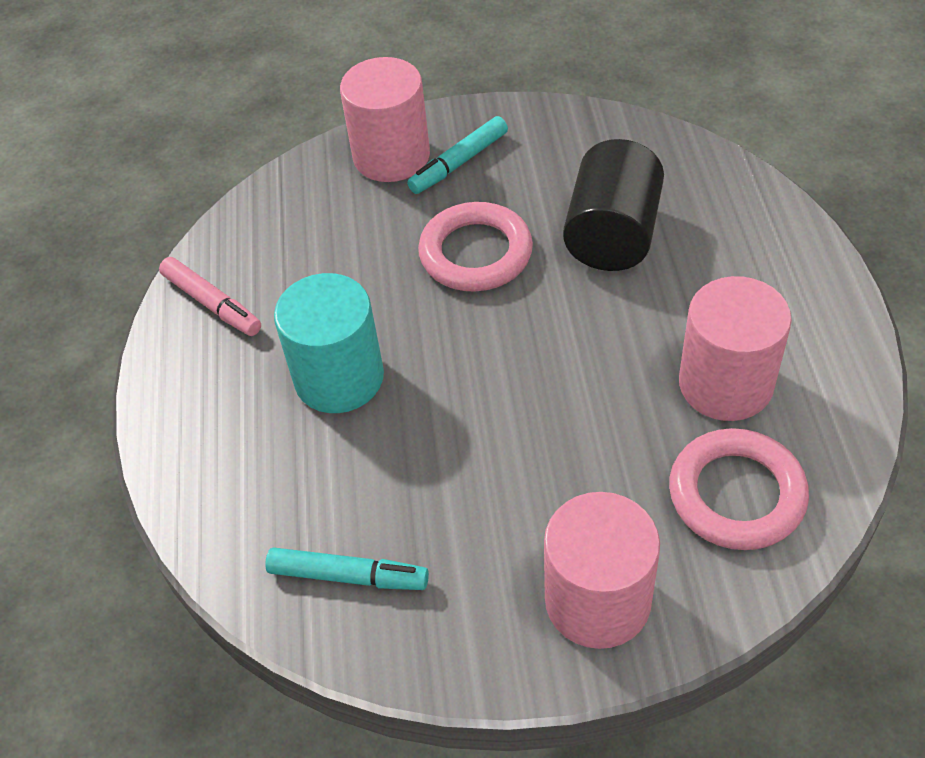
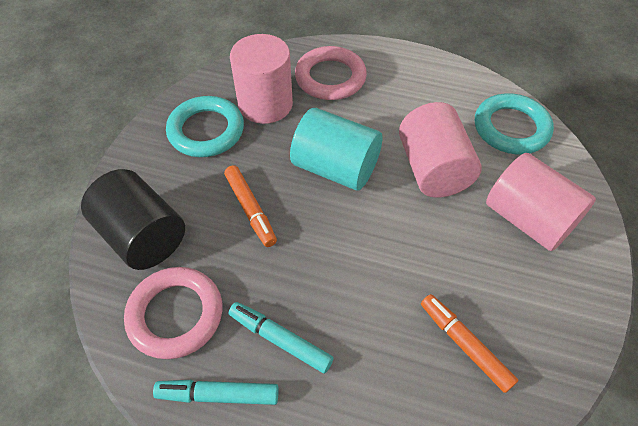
orange marker: none = 0 -> [224,165,277,247] [421,294,518,393] = 2
pink marker: [159,257,261,336] = 1 -> none = 0
turquoise ring: none = 0 -> [166,96,244,157] [475,94,554,154] = 2

